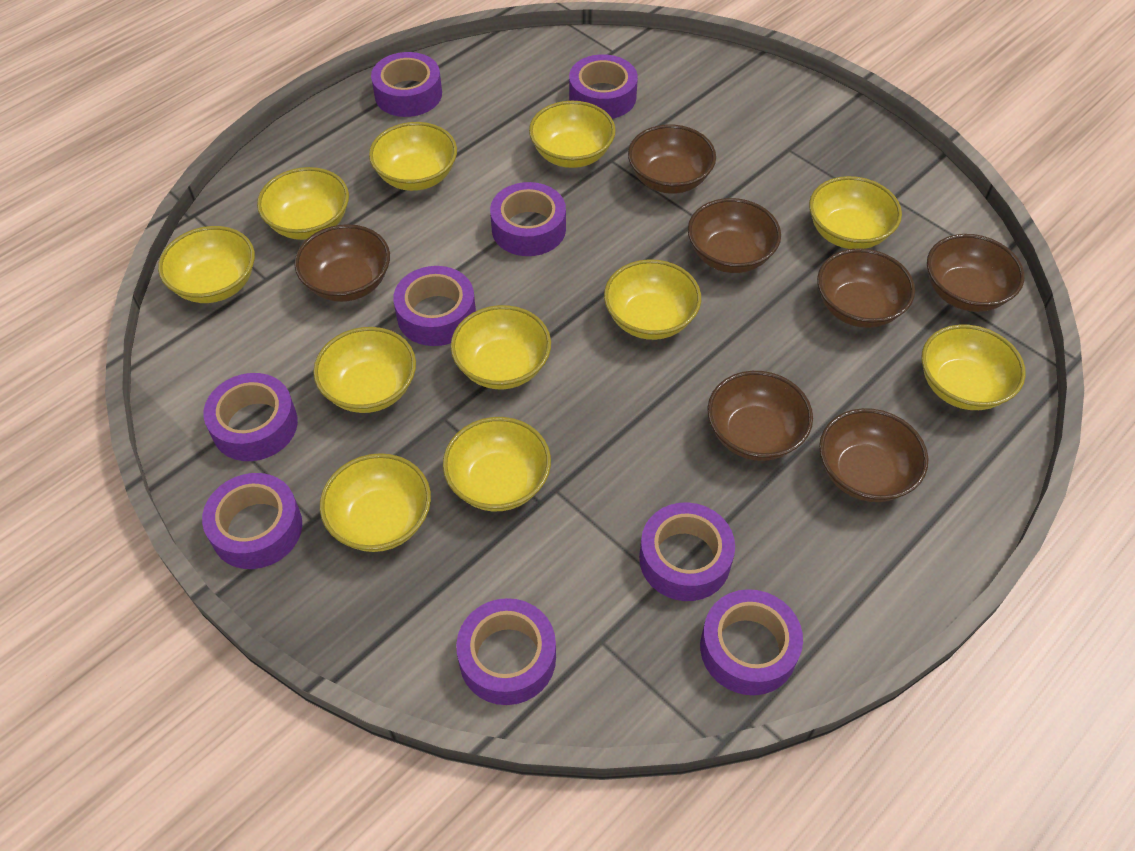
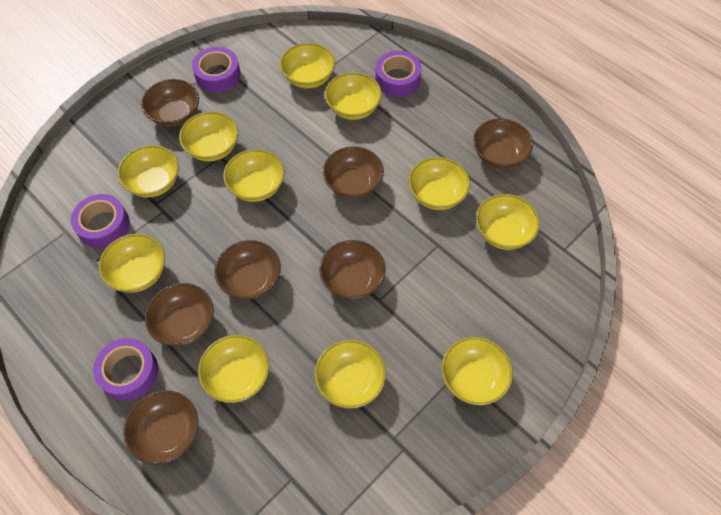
purple tape: [202,473,302,569] [203,373,298,461] [371,52,442,117] [393,266,476,346] [456,598,556,705] [490,182,566,256] [569,54,638,119] [639,502,735,601] [700,589,803,695] = 9 -> [71,194,130,248] [93,338,158,401] [192,47,241,93] [375,51,422,97] = 4

